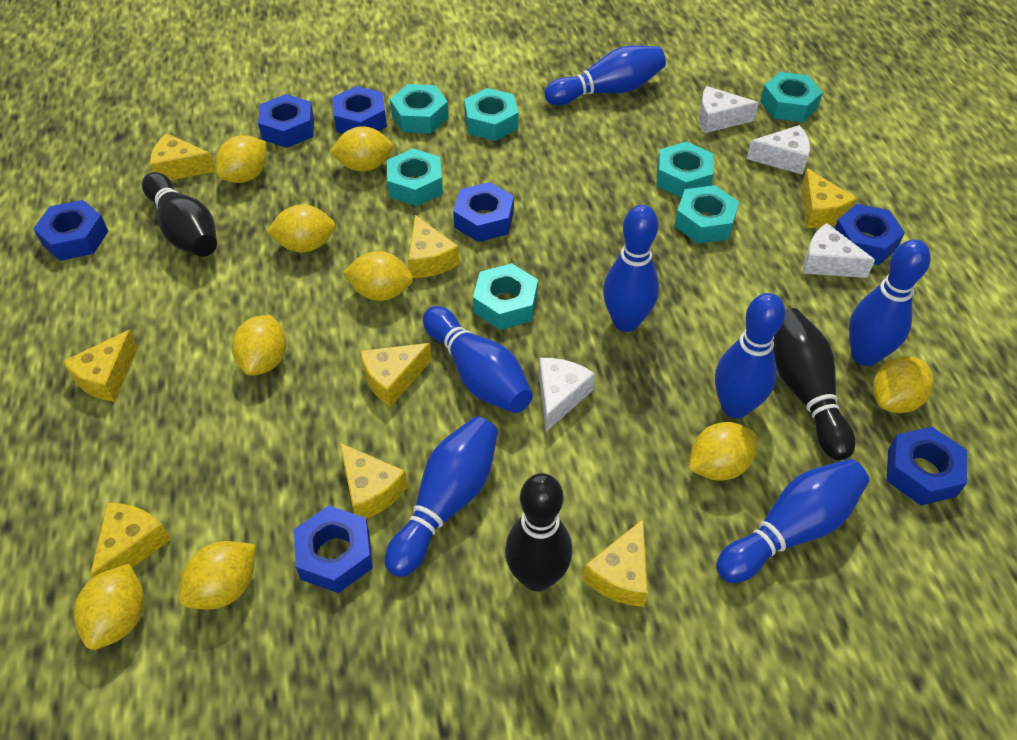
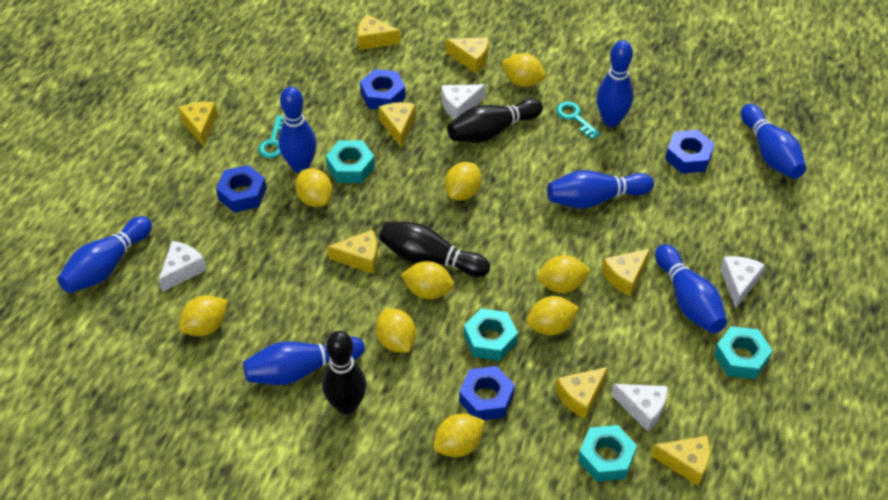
blue nut: [33,200,108,261] [258,94,314,148] [294,505,373,593] [332,86,387,134] [453,182,514,242] [834,204,905,265] [887,427,967,505] = 7 -> [216,165,267,213] [360,69,406,110] [459,366,515,420] [665,130,715,174] = 4
turquoise key: none = 0 -> [258,115,284,158] [556,101,601,139] = 2
turquoise nut: [387,148,443,206] [390,84,449,134] [464,88,518,141] [473,263,538,330] [657,141,714,198] [674,185,739,244] [760,72,823,122] = 7 -> [326,140,375,183] [464,308,518,361] [578,425,637,482] [714,326,773,379] = 4

